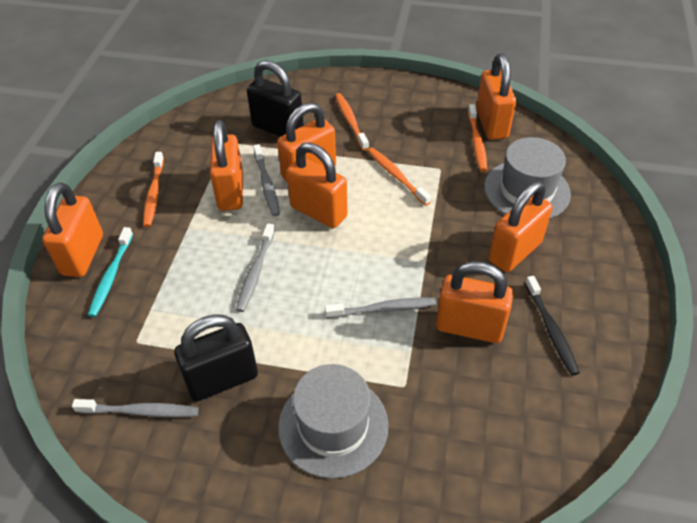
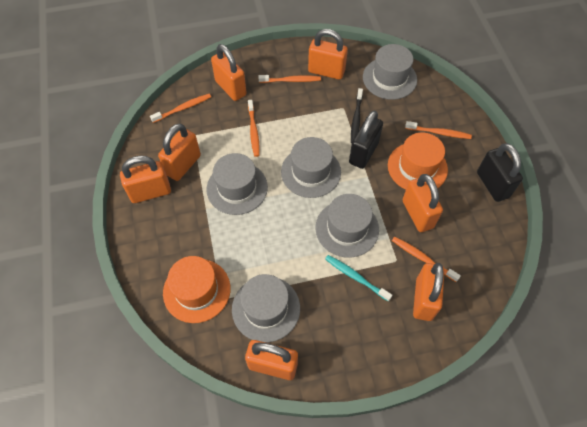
grey hat: [278,364,389,479] [484,137,571,219] = 2 -> [207,153,268,215] [232,274,300,342] [281,137,341,198] [316,194,379,258] [363,44,417,100] = 5
grey toothbrush: [72,399,199,417] [236,223,275,312] [253,144,280,216] [325,297,436,318] = 4 -> none = 0
orange hat: none = 0 -> [163,256,230,323] [388,133,448,190] = 2
orange toothbrush: [143,152,164,227] [335,93,369,151] [368,148,431,206] [468,104,487,172] = 4 -> [150,94,211,123] [248,100,260,157] [258,75,321,83] [392,237,461,282] [405,121,472,139] = 5

